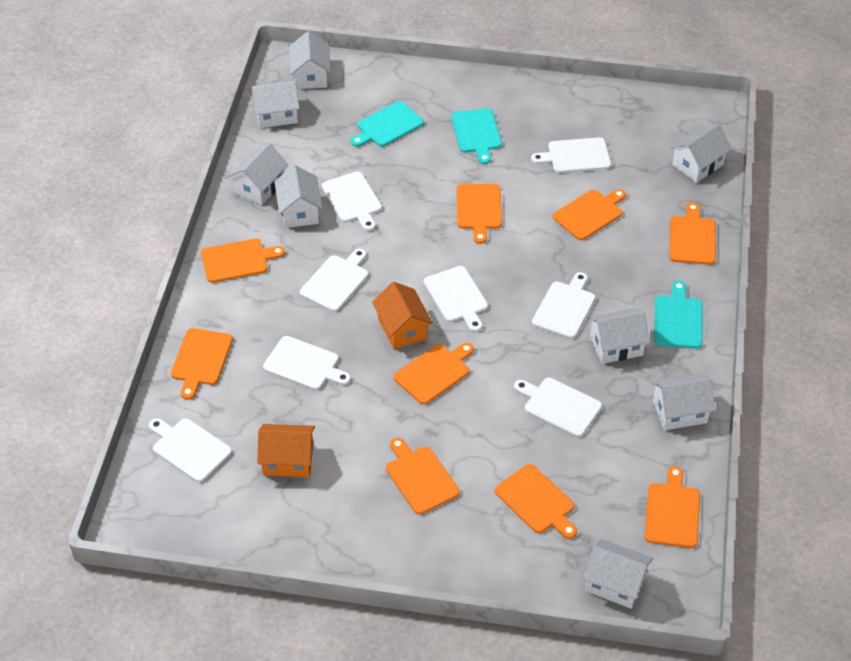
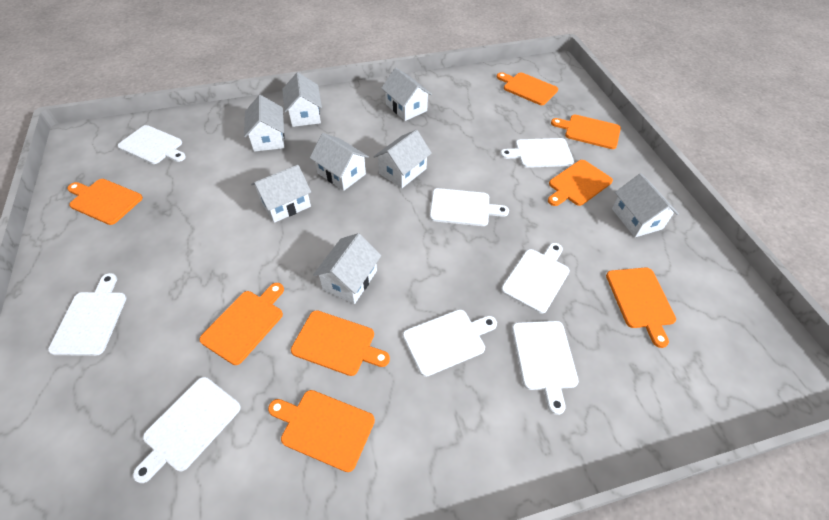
orange cutting board: [171,328,233,400] [201,238,285,283] [386,437,460,515] [394,343,474,405] [456,184,502,244] [495,464,577,539] [553,189,626,240] [645,466,700,548] [670,203,716,265] = 9 -> [67,179,143,225] [199,283,284,365] [268,390,375,472] [291,310,390,376] [497,72,558,105] [548,160,613,206] [551,115,621,149] [606,267,676,348] = 8
orange house: [257,424,315,477] [372,282,433,349] = 2 -> none = 0
turquoise cutting board: [351,101,424,147] [451,108,502,164] [654,281,702,349] = 3 -> none = 0

